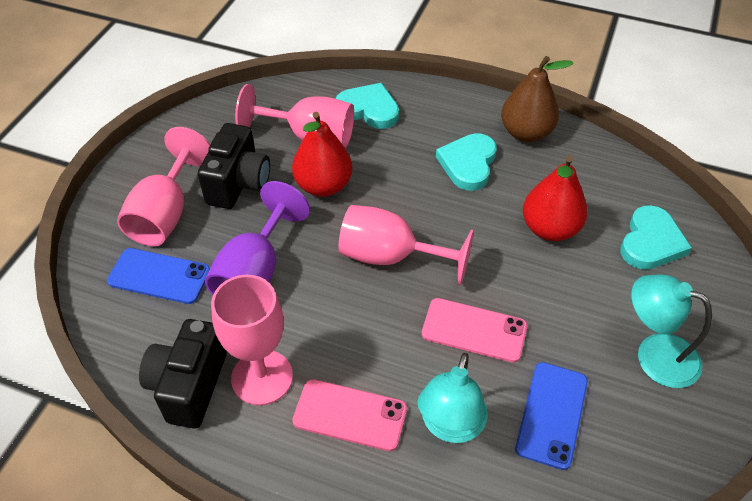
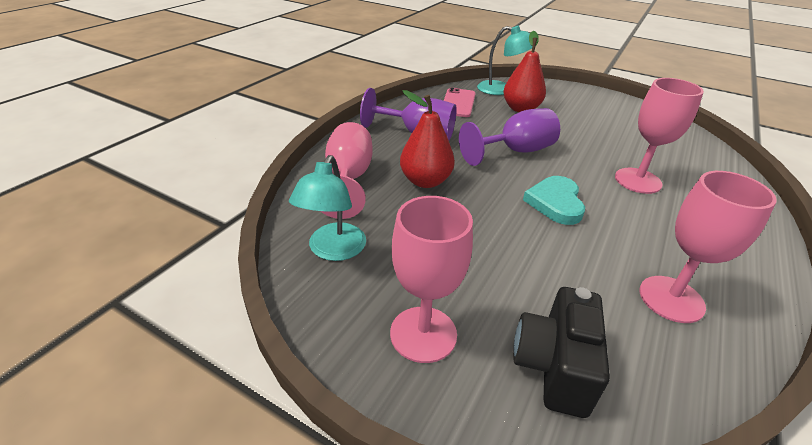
black camera: [139,319,227,429] [198,123,270,209] = 2 -> [513,287,610,418] = 1
blue phone: [107,248,210,304] [515,362,588,470] = 2 -> none = 0
brown pear: [501,56,573,142] = 1 -> none = 0
pink phone: [292,379,407,451] [422,298,527,363] = 2 -> [444,88,476,117] = 1
purple goblet: [205,181,310,295] = 1 -> [360,88,457,140] [459,108,560,166] = 2
turquoise heart: [336,83,399,129] [436,133,497,191] [620,205,692,270] = 3 -> [523,176,585,225] = 1

